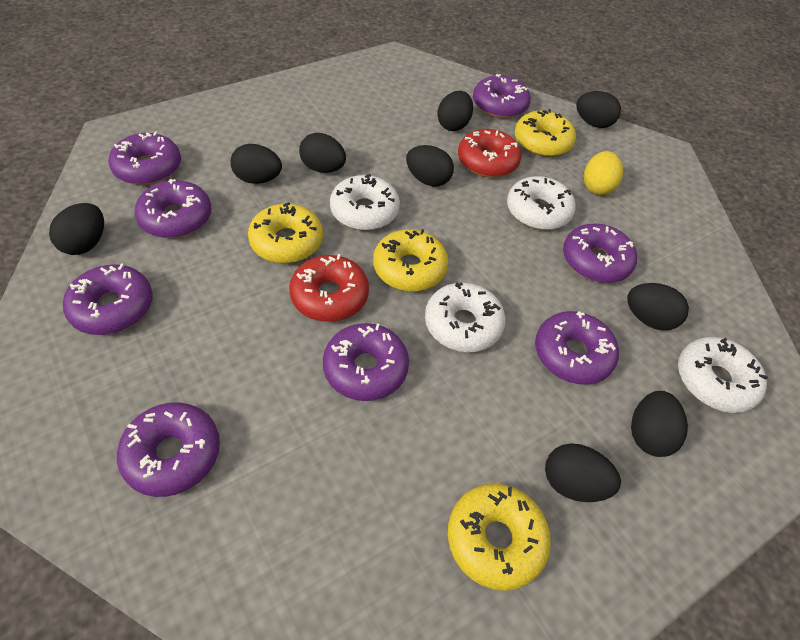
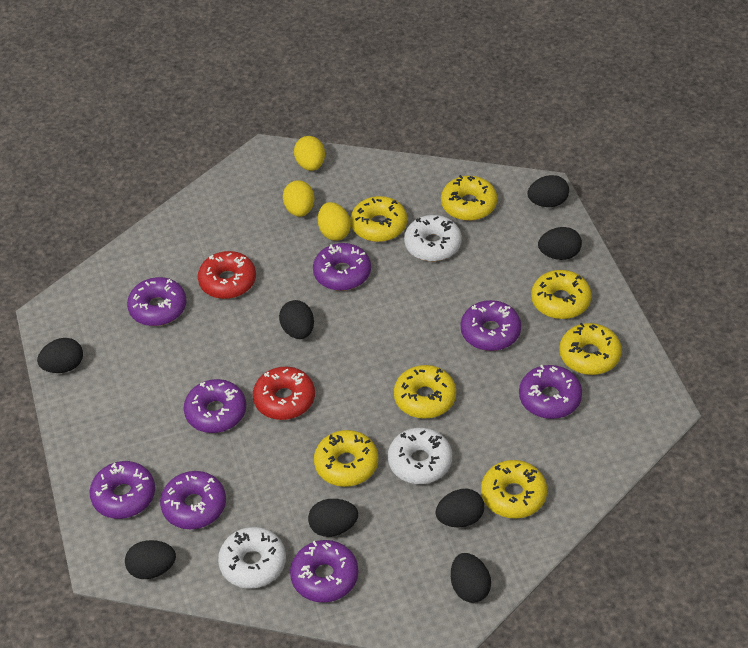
black egg: [49,203,104,255] [231,144,282,184] [299,133,346,173] [406,145,454,187] [437,91,473,131] [545,443,621,502] [576,91,621,128] [627,283,689,330] [631,391,688,457] = 9 -> [37,338,83,373] [125,540,176,579] [279,300,314,339] [308,499,358,537] [435,489,484,527] [451,553,491,603] [527,175,569,207] [538,227,582,260] = 8
white donut: [330,174,400,230] [425,282,505,352] [507,176,576,230] [678,337,768,413] = 4 -> [218,527,286,589] [388,427,452,484] [404,215,462,261] = 3
yellow donut: [248,202,323,263] [373,229,448,291] [448,484,551,591] [515,109,576,157] = 4 -> [314,430,378,487] [350,196,407,242] [394,365,456,419] [441,175,497,221] [481,460,547,519] [531,270,591,319] [559,323,622,375] = 7
yellow egg: [584,151,623,195] = 1 -> [283,180,314,217] [294,136,325,171] [318,202,351,241] = 3

